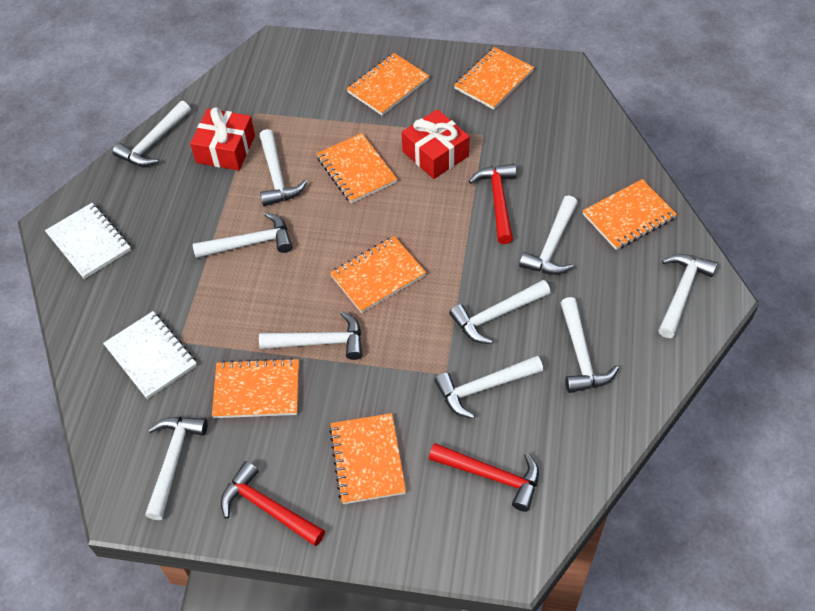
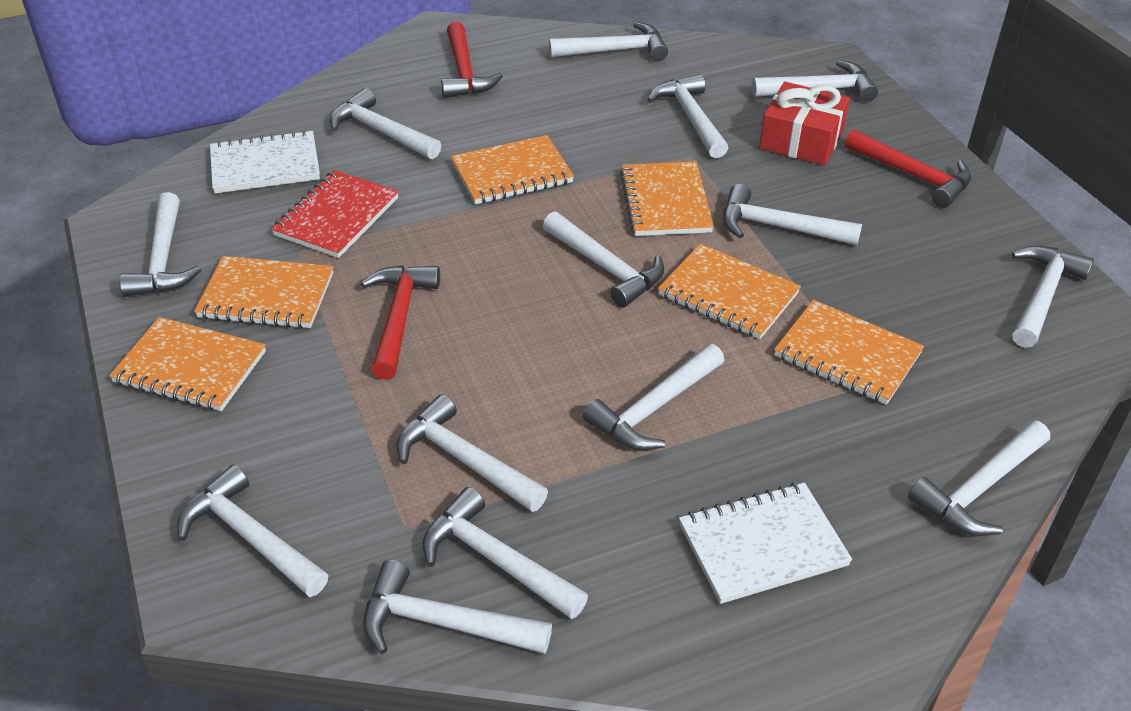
orange notebook: [212,358,299,418] [316,133,397,204] [329,413,406,504] [330,236,426,313] [347,53,429,116] [454,47,534,110] [583,179,677,250] = 7 -> [109,317,266,411] [194,256,333,329] [451,135,574,205] [620,161,714,236] [658,244,801,339] [774,300,924,405] = 6
red gift: [190,107,255,171] [402,109,470,179] = 2 -> [759,82,850,165] = 1
red notebook: none = 0 -> [271,170,399,258] = 1
white hammer: [112,101,191,167] [145,417,207,520] [193,212,292,259] [259,129,307,206] [259,311,362,360] [434,356,543,419] [449,280,551,344] [519,196,578,275] [561,297,619,393] [658,254,718,338] = 10 -> [119,192,201,297] [177,465,328,597] [330,88,441,159] [363,560,552,654] [397,394,548,512] [422,487,588,619] [543,212,664,308] [549,22,668,61] [583,344,725,450] [647,74,728,158] [723,184,862,245] [751,60,878,102] [908,420,1050,536] [1012,246,1094,348] = 14

